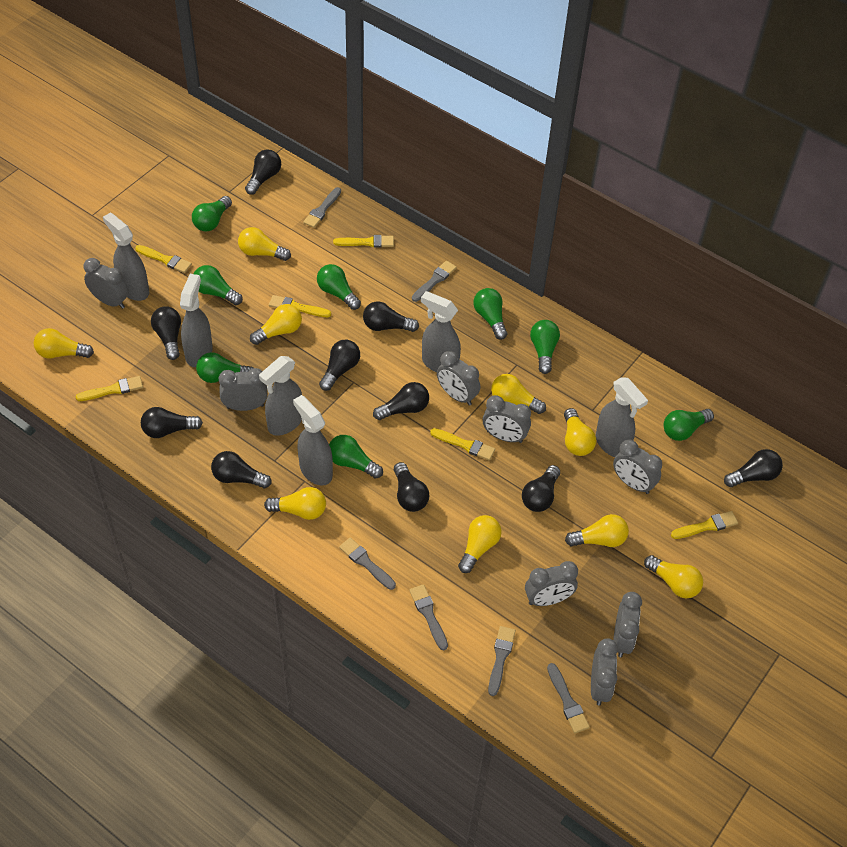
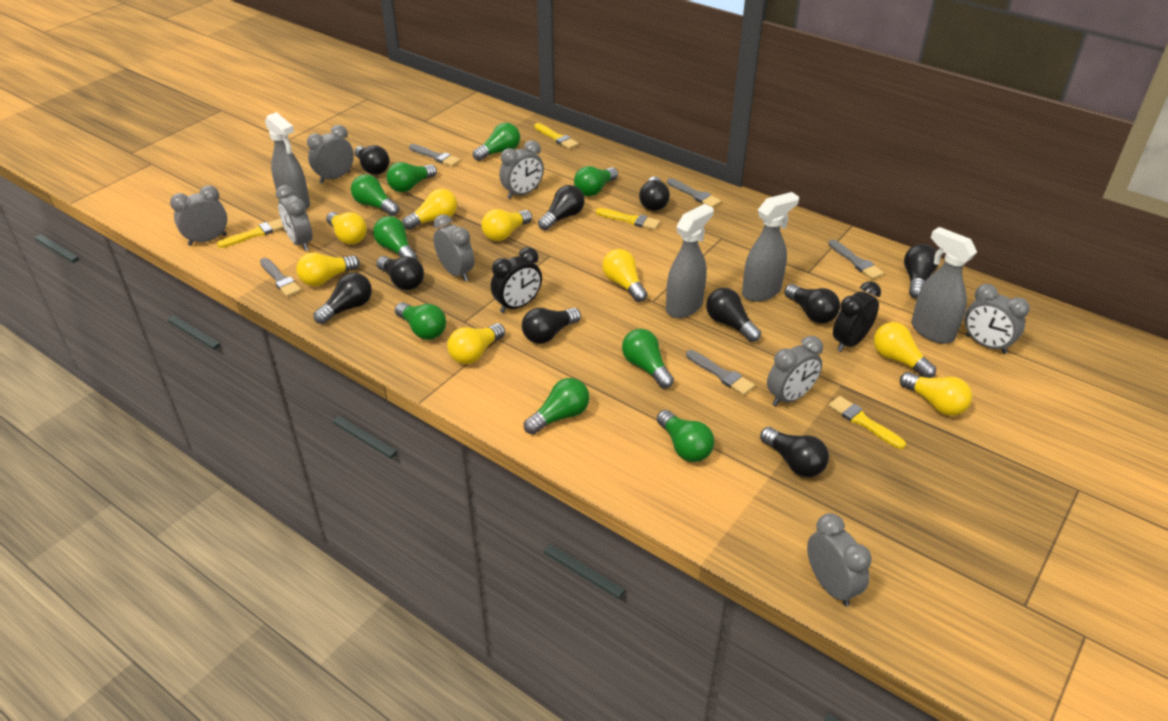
black clock: none = 0 -> [491,247,542,313] [833,281,881,352] = 2
green light bulb: [192,196,232,232] [193,265,243,305] [196,352,253,383] [317,264,361,310] [329,435,383,479] [473,288,507,340] [530,320,560,374] [664,409,714,441] = 8 -> [351,174,399,216] [373,216,417,259] [386,162,437,192] [395,302,446,340] [473,123,520,161] [524,378,589,435] [574,166,618,197] [622,329,674,389] [657,410,714,462] = 9
grey brush: [303,187,341,228] [339,537,396,590] [409,584,448,650] [412,261,457,302] [488,626,516,696] [547,663,590,733] = 6 -> [260,258,301,297] [409,144,461,167] [667,178,721,208] [686,350,755,395] [828,239,884,279] = 5
grey spray bottle: [103,213,149,301] [180,274,213,367] [259,356,302,436] [293,395,333,486] [421,291,461,373] [596,377,648,457] = 6 -> [265,112,310,210] [666,204,714,318] [742,192,799,302] [911,227,977,344] = 4
yellow brush: [75,376,143,401] [135,245,192,273] [269,295,331,317] [333,235,394,248] [430,428,495,460] [671,511,738,539] = 6 -> [217,219,284,248] [534,123,579,149] [596,208,660,230] [828,396,906,449] = 4
yellow light bulb: [34,328,94,359] [238,227,291,261] [250,304,302,345] [264,487,326,520] [458,515,502,573] [491,374,546,414] [564,408,596,456] [565,514,629,547] [644,555,703,598] = 9 -> [296,252,360,286] [326,212,367,244] [402,189,457,230] [447,323,505,364] [481,209,532,241] [602,249,647,302] [874,322,936,378] [900,372,972,416] = 8

